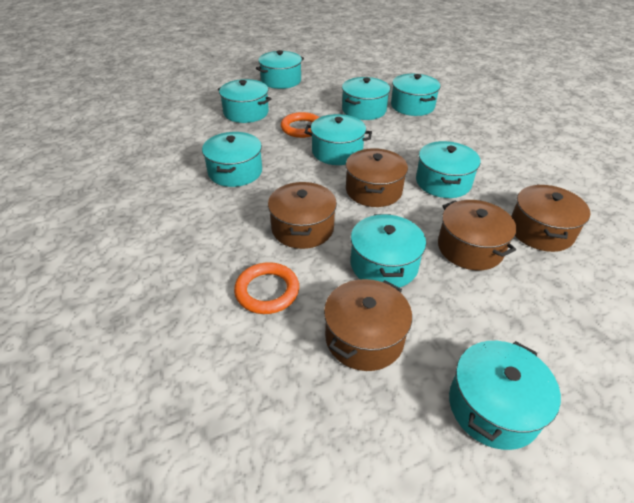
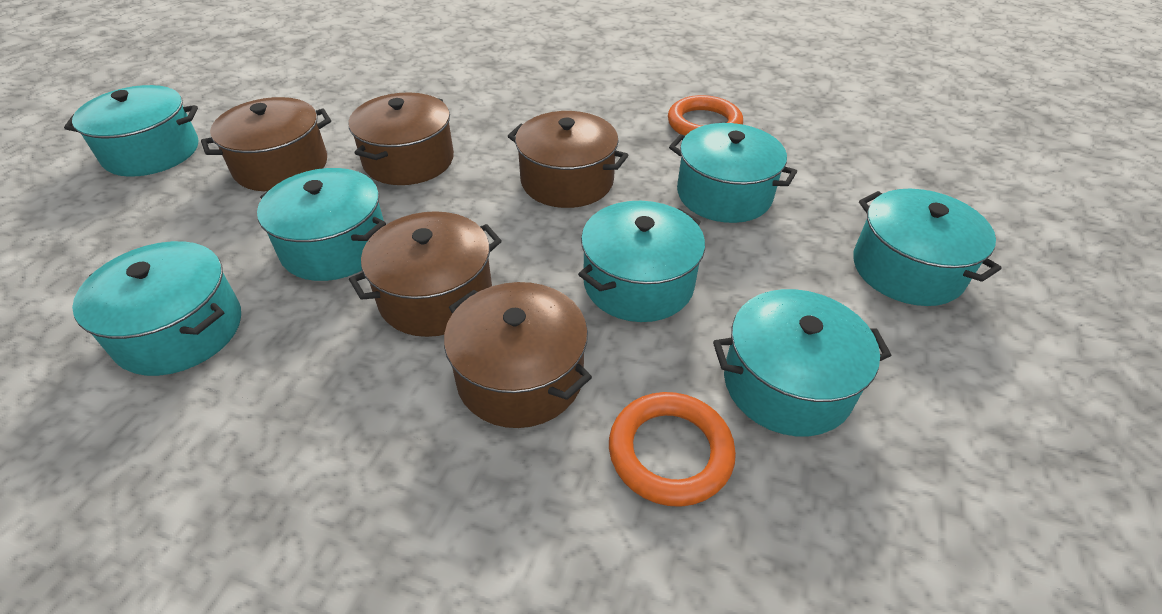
turquoise pot: [202,132,262,187] [218,79,272,123] [256,50,304,89] [304,114,372,165] [342,77,390,120] [351,214,426,288] [391,74,440,116] [416,141,481,198] [449,341,561,450] = 9 -> [64,85,198,177] [72,241,241,376] [257,168,386,281] [578,201,705,322] [669,123,797,223] [713,289,892,436] [853,189,1002,306] = 7

